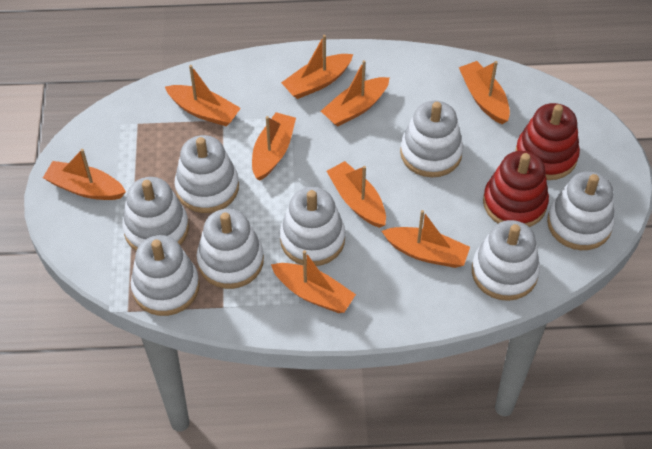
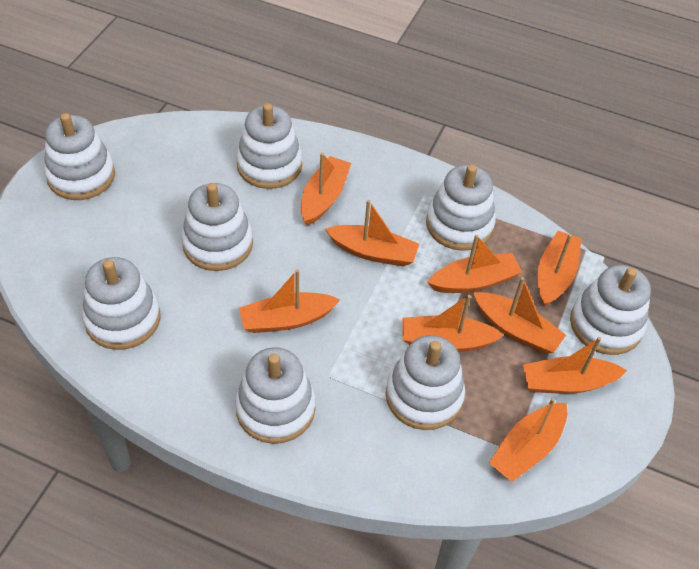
red stacking toy: [483,151,549,227] [516,103,580,180] = 2 -> none = 0

